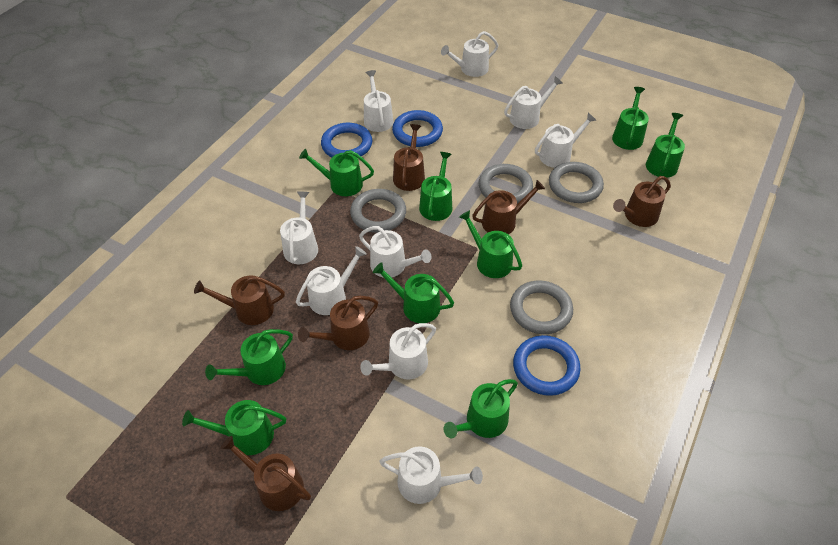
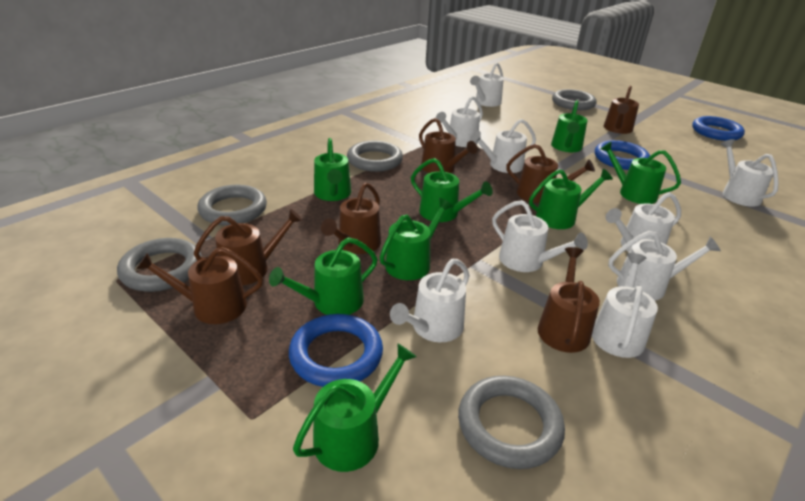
brown watering can: [194,276,285,325] [220,436,311,511] [298,296,378,350] [393,124,425,191] [472,180,545,234] [613,176,671,227] = 6 -> [136,247,263,324] [194,209,303,285] [321,183,381,254] [419,118,477,173] [506,144,595,203] [538,247,600,353] [604,86,639,134] = 7
green watering can: [182,400,286,455] [205,329,293,385] [299,149,374,196] [373,262,454,323] [419,152,452,221] [444,379,518,438] [459,210,522,278] [612,87,649,150] [646,113,685,178] = 9 -> [269,237,378,315] [293,344,416,472] [314,138,351,201] [380,198,453,280] [411,158,493,222] [529,169,613,229] [551,100,588,152] [601,141,681,204] = 8
grey ring: [350,189,406,233] [479,164,533,204] [510,281,573,334] [549,162,604,203] = 4 -> [117,238,202,292] [197,185,267,226] [347,140,403,172] [458,376,565,469] [552,89,597,110] = 5

